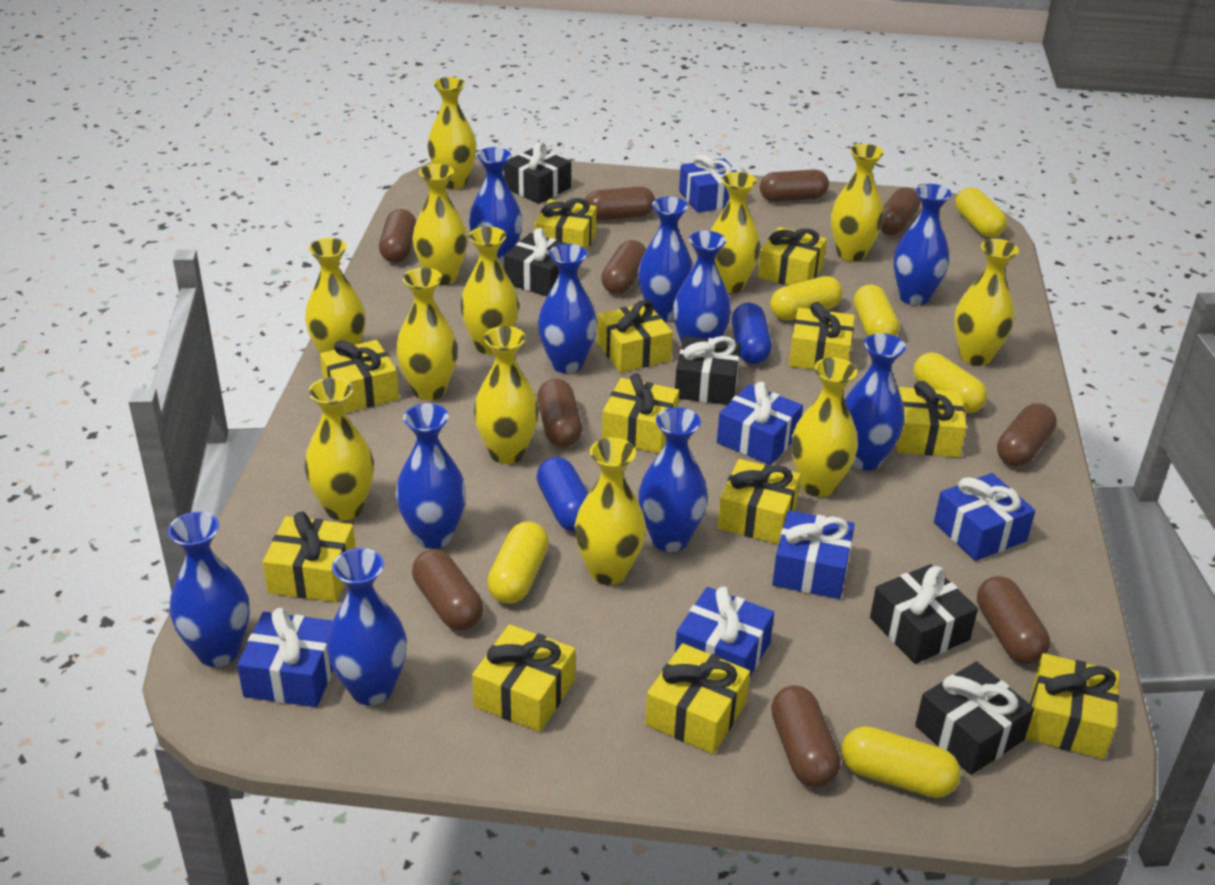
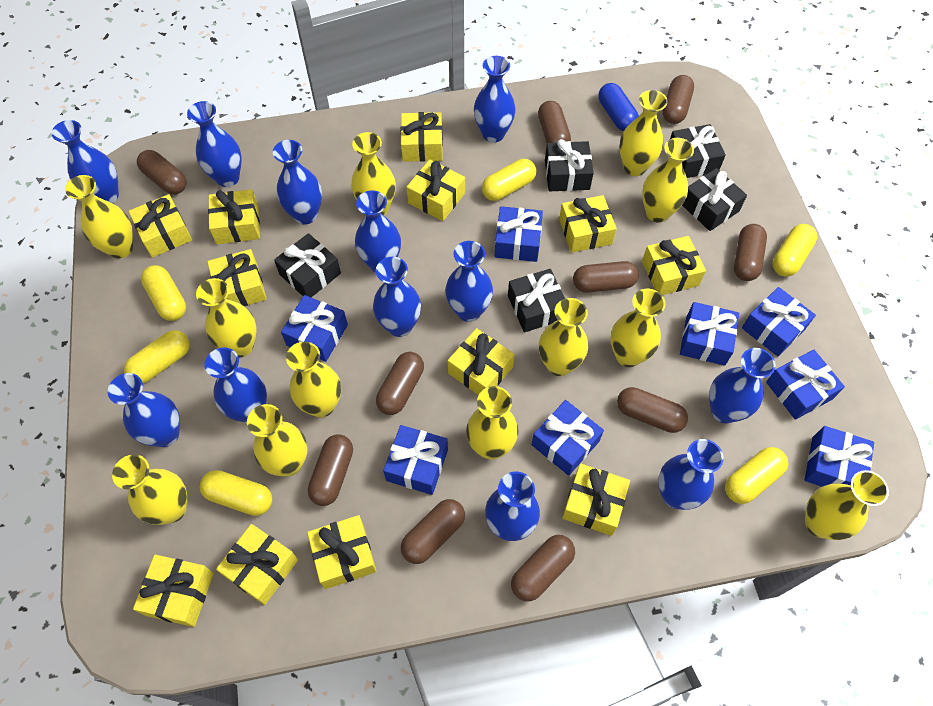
blue capsule: [537,457,589,532] [732,302,772,364] = 2 -> [598,83,639,131] = 1
blue gift: [237,608,333,707] [675,586,774,678] [679,154,737,213] [717,382,803,465] [772,510,855,599] [934,473,1035,561] = 6 -> [281,295,348,362] [383,425,448,495] [495,206,543,262] [532,400,604,476] [680,302,739,366] [742,287,816,356] [766,349,845,420] [804,426,874,487] = 8
blue vase: [168,512,250,667] [327,548,407,705] [396,403,466,549] [469,147,522,266] [538,244,597,373] [638,197,693,321] [638,407,708,552] [673,231,731,344] [845,333,906,470] [893,184,952,305] = 10 -> [52,120,119,203] [108,373,180,447] [187,101,242,187] [204,348,267,423] [273,140,322,225] [355,190,401,272] [373,257,421,337] [445,241,493,322] [474,56,516,143] [485,472,540,541] [658,439,724,510] [709,348,776,423] = 12

